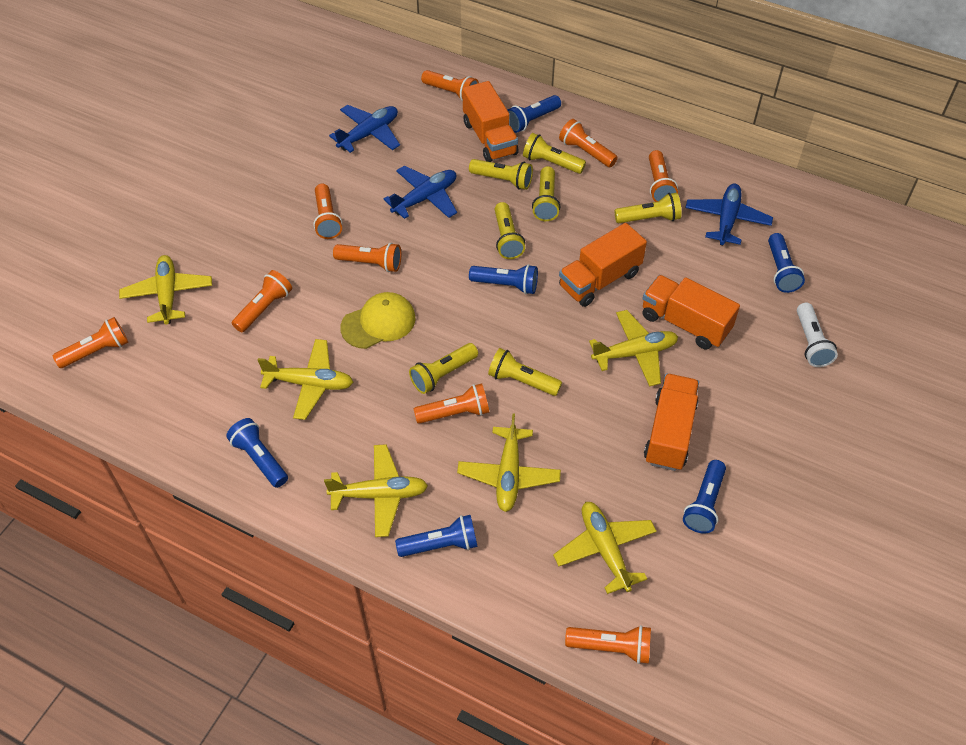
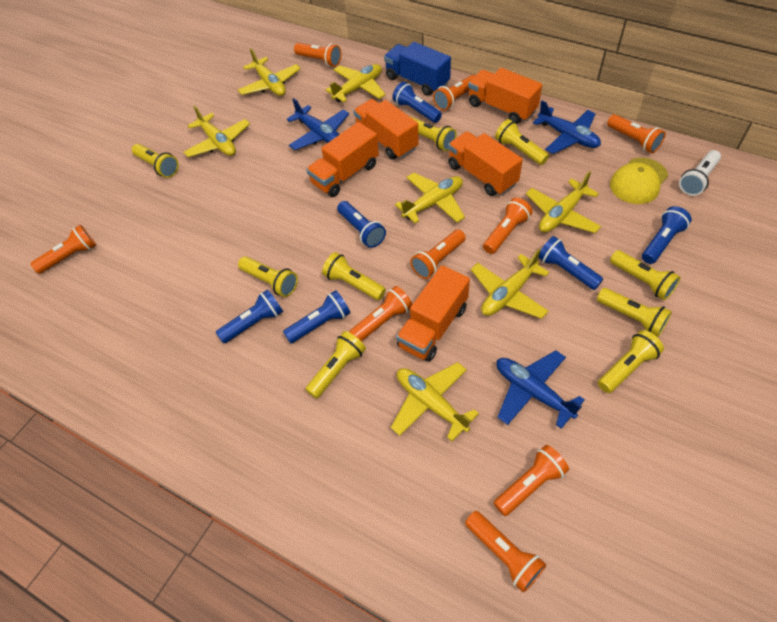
blue truck: none = 0 -> [384,42,451,96] = 1
orange truck: [462,81,519,162] [559,223,647,307] [642,275,740,350] [644,373,699,471] = 4 -> [306,122,379,197] [353,99,419,159] [396,265,470,362] [448,131,523,196] [468,68,542,124] = 5
yellow flashlight: [409,343,478,394] [469,159,533,190] [488,348,562,396] [495,202,525,259] [523,133,586,174] [532,166,560,221] [615,193,682,223] = 7 -> [132,144,179,178] [238,256,298,297] [305,331,366,399] [322,252,386,300] [411,117,457,151] [495,119,549,165] [597,288,672,337] [598,330,664,393] [610,250,681,300] = 9
yellow plane: [119,255,212,324] [258,339,353,420] [324,444,428,537] [457,413,561,512] [553,502,657,594] [589,310,678,387] = 6 -> [184,105,250,157] [238,48,301,96] [326,64,386,102] [391,362,479,441] [395,173,465,223] [471,249,549,319] [526,171,601,233] = 7

